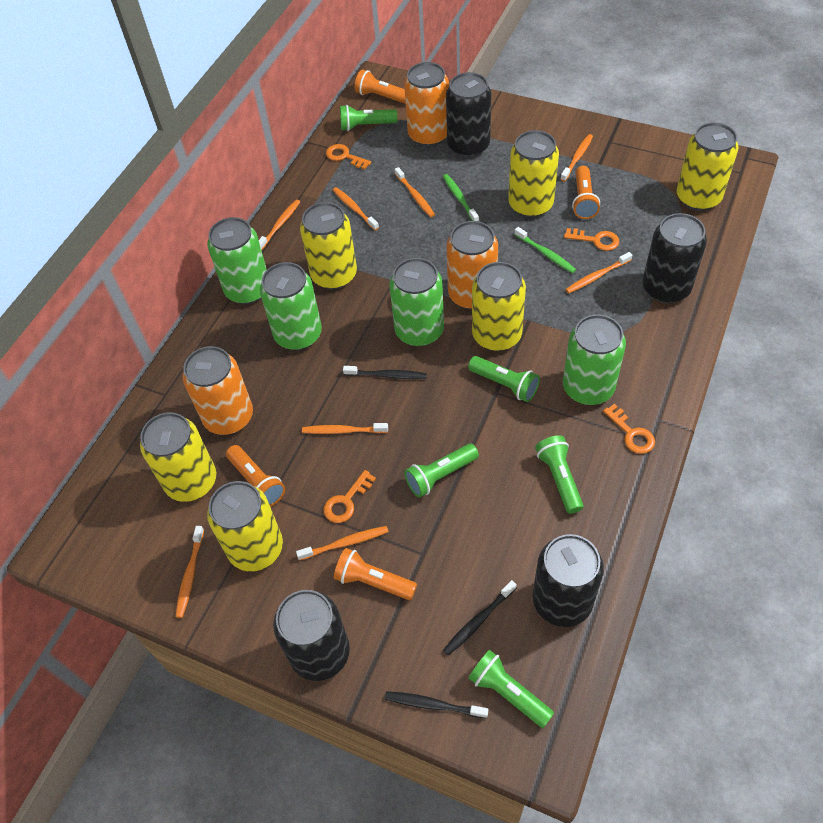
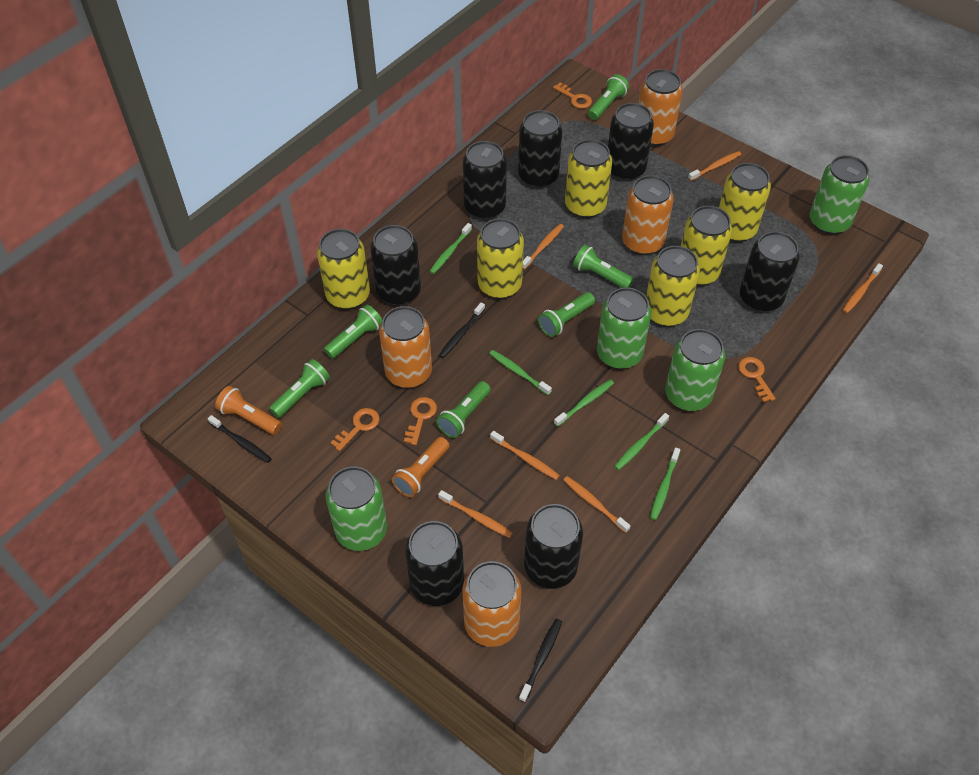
black can: [273,590,350,681] [446,72,491,158] [533,534,604,627] [642,213,707,303] = 4 -> [370,225,421,305] [405,521,464,606] [463,141,507,220] [518,110,562,188] [524,504,583,589] [608,103,654,181] [740,232,800,312] = 7
green flashlight: [340,105,398,131] [404,444,479,497] [468,356,540,402] [469,650,554,728] [535,435,584,514] = 5 -> [269,359,330,418] [324,305,383,359] [436,381,491,438] [538,292,595,337] [573,245,634,288] [588,74,629,120] = 6
green toothbrush: [443,174,479,221] [514,227,576,273] = 2 -> [429,223,472,274] [489,350,552,395] [554,380,614,427] [614,413,669,470] [650,447,681,520] = 5
orange can: [183,346,253,435] [404,62,449,147] [446,221,498,310] = 3 -> [379,306,432,388] [462,561,522,647] [622,175,674,255] [639,69,683,146] = 4
orange flashlight: [226,445,285,507] [334,548,417,600] [355,69,406,104] [572,166,600,219] = 4 -> [215,386,282,435] [392,437,450,497] = 2
orange toothbrush: [175,526,204,618] [259,199,300,250] [296,526,388,560] [302,423,388,434] [333,187,379,231] [395,167,435,217] [560,134,593,182] [565,252,632,293] = 8 -> [438,490,513,538] [490,431,560,480] [523,224,564,270] [563,476,630,533] [688,151,741,181] [843,263,883,313] = 6

